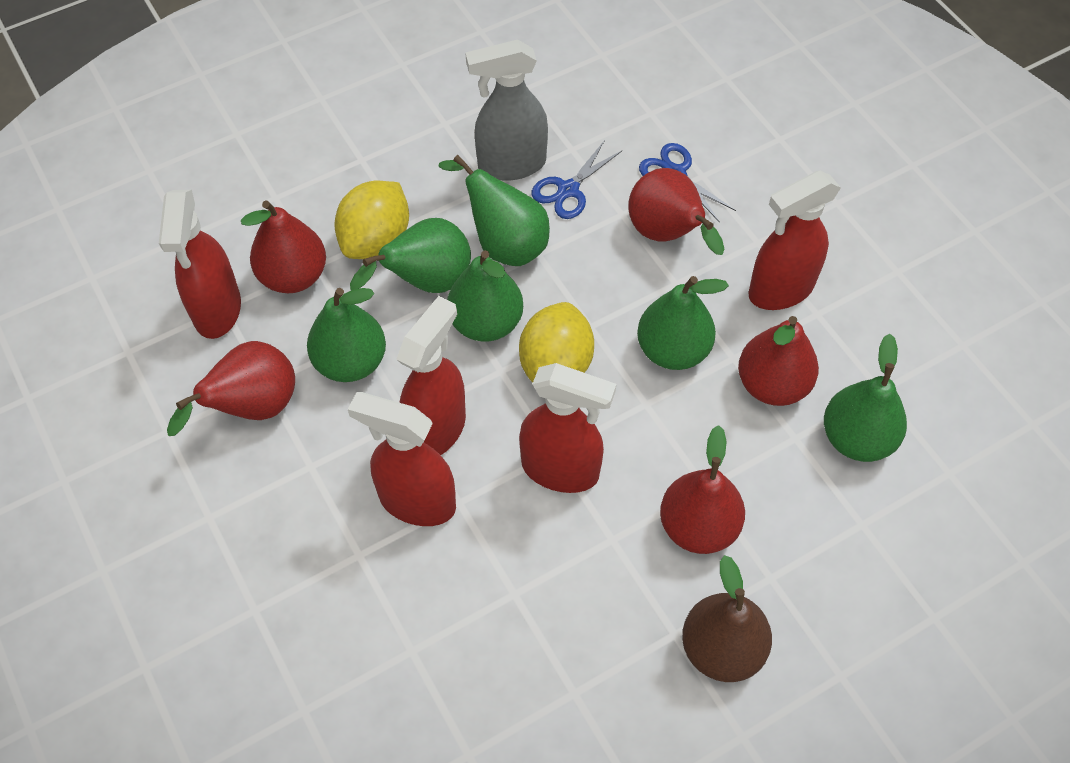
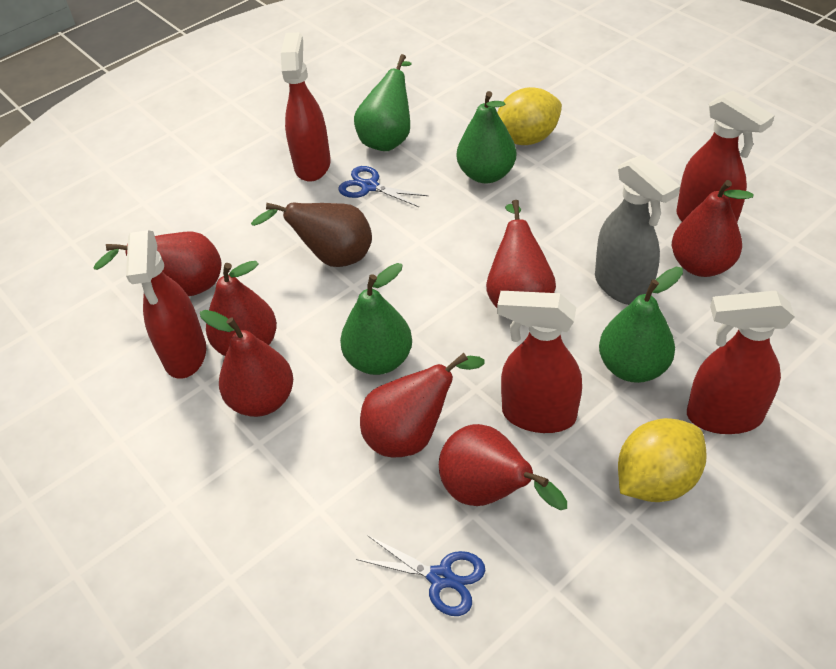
green pear: [307,288,386,382] [350,218,471,293] [439,155,550,266] [447,250,523,342] [637,276,729,370] [824,334,907,462] = 6 -> [340,263,412,375] [354,54,412,151] [457,91,516,184] [599,267,683,383] = 4
red pear: [167,341,295,436] [241,201,326,293] [628,168,725,255] [660,425,745,554] [738,316,819,406] = 5 -> [93,232,222,296] [200,310,293,417] [206,261,277,356] [360,353,485,457] [439,424,567,510] [486,200,556,308] [672,180,753,277] = 7

